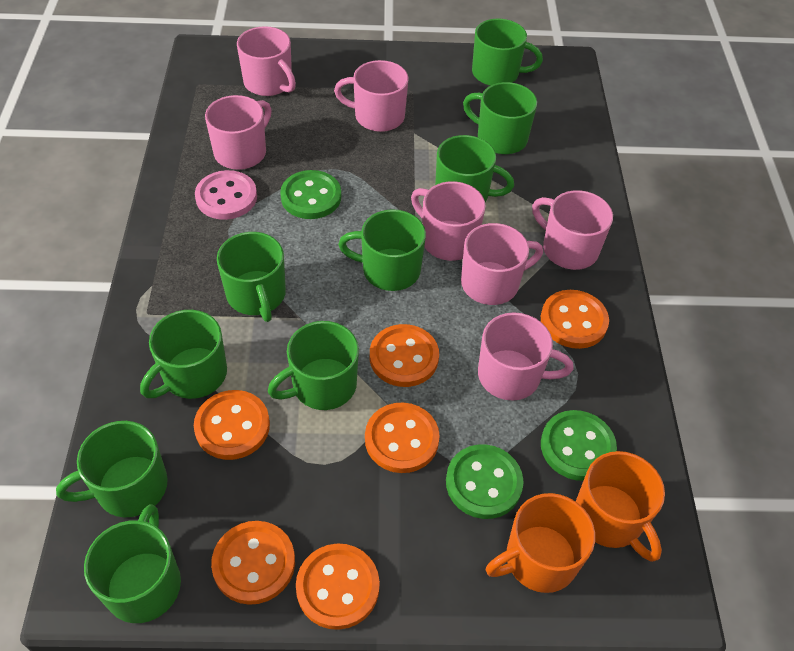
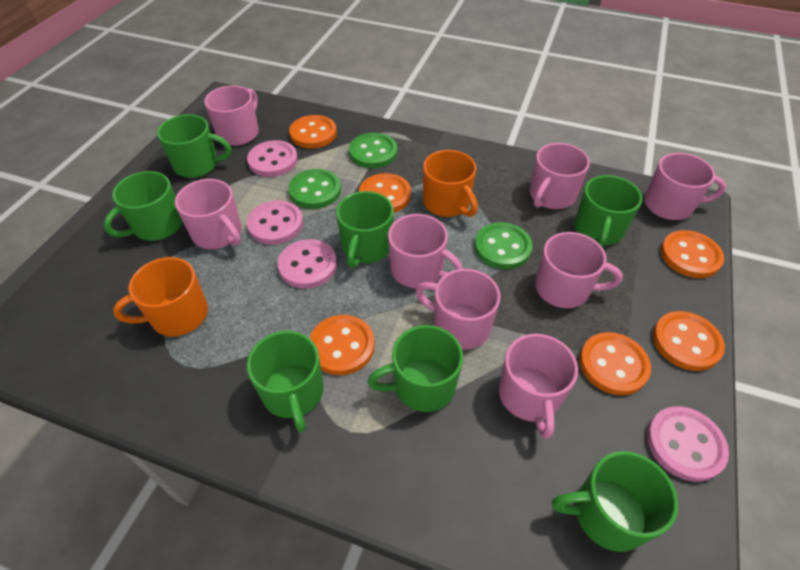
green mug: [56,421,168,517] [84,504,181,623] [140,310,227,399] [217,232,286,322] [268,321,359,410] [338,209,426,291] [435,135,514,202] [463,82,537,154] [472,19,543,86] = 9 -> [104,171,183,241] [157,114,231,178] [247,331,324,432] [336,191,394,268] [367,325,463,412] [552,451,678,552] [575,175,642,248] = 7
pink button: [195,170,257,220] = 1 -> [247,140,298,177] [247,200,303,245] [277,239,337,289] [647,406,729,482] = 4
pink mug: [205,95,272,170] [237,26,296,96] [334,60,409,132] [411,181,486,261] [461,223,543,305] [478,312,574,401] [532,190,613,270] = 7 -> [175,179,242,249] [204,85,259,146] [388,214,463,288] [415,269,500,349] [499,334,578,439] [530,143,590,209] [535,232,623,308] [644,153,726,220] = 8

